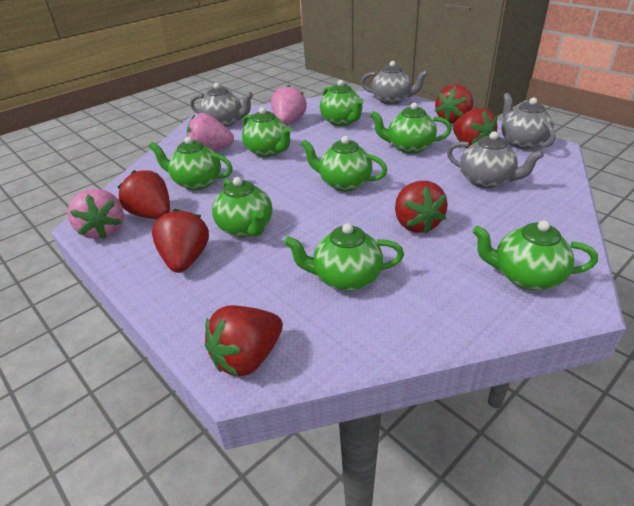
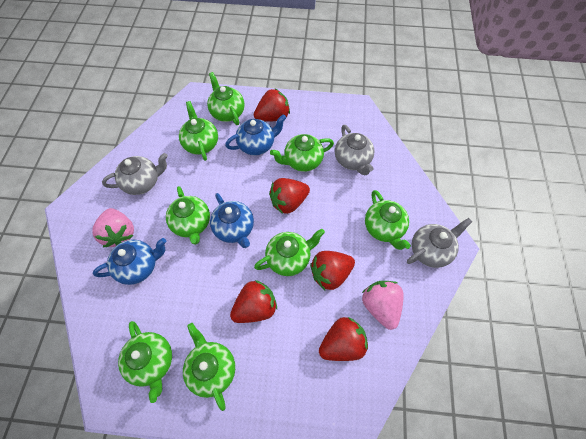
blue teapot: none = 0 -> [93,238,166,285] [210,193,254,248] [225,114,286,156] = 3
grey teapot: [190,83,253,127] [361,61,428,105] [447,131,544,188] [501,93,556,149] = 4 -> [102,153,168,195] [335,125,375,175] [407,218,472,268] = 3
pink strawberry: [68,189,124,239] [187,113,234,151] [271,85,307,125] = 3 -> [92,208,134,247] [362,281,404,330] = 2
red strawberry: [118,170,170,219] [152,209,209,273] [205,305,283,376] [395,181,448,234] [435,84,473,124] [453,108,497,148] = 6 -> [230,280,277,323] [254,89,290,122] [269,178,310,214] [310,251,355,290] [319,317,368,361] = 5

